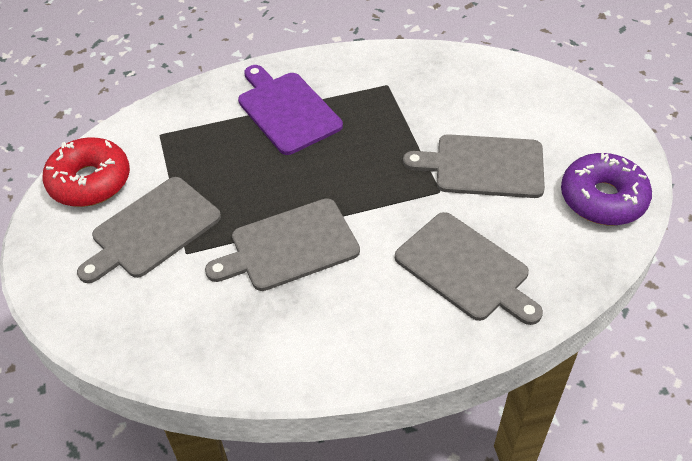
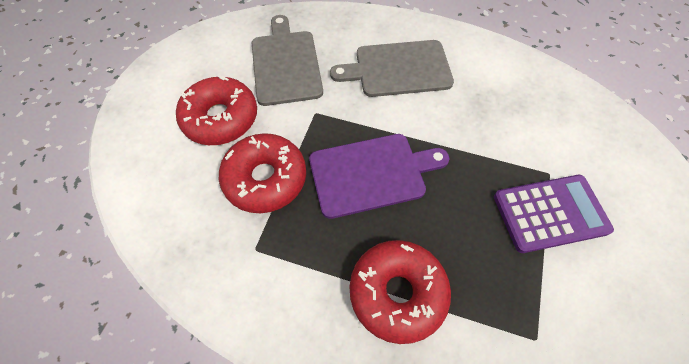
grey cutting board: [77,177,221,283] [205,198,360,291] [395,212,543,325] [403,134,545,198] = 4 -> [252,15,323,106] [330,40,454,97] = 2
purple calculator: none = 0 -> [494,175,614,253] = 1
purple donut: [561,153,652,225] = 1 -> none = 0
red donut: [42,138,130,207] = 1 -> [176,76,257,145] [219,133,306,213] [350,240,451,344] = 3

